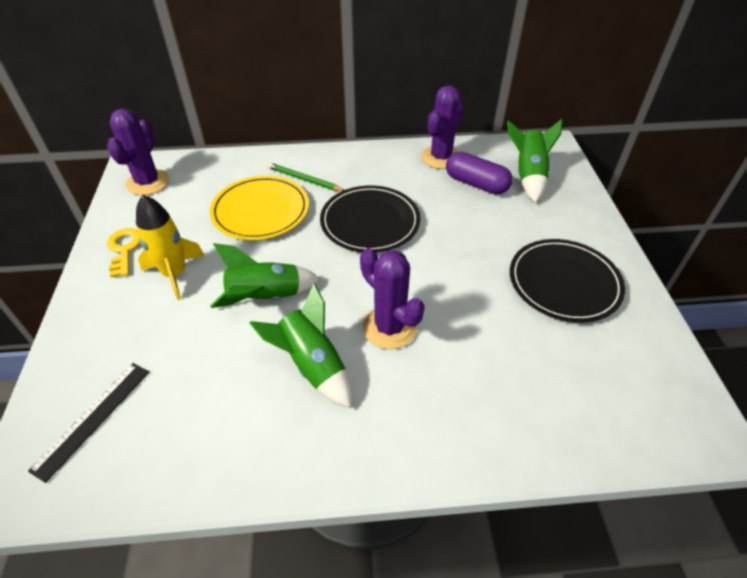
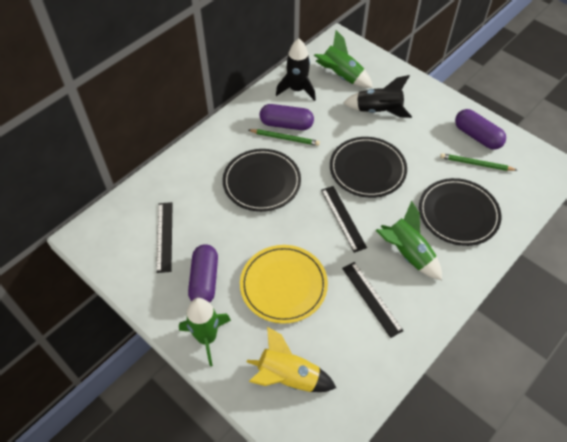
black plate: [320,185,421,252] [510,239,625,323] = 2 -> [223,149,301,212] [330,137,407,198] [419,178,501,246] = 3
black rocket: none = 0 -> [276,38,316,101] [343,75,412,118] = 2
black ruler: [28,363,150,483] = 1 -> [156,202,173,273] [321,186,367,253] [342,262,404,338] = 3
green pencil: [267,163,344,192] = 1 -> [249,129,320,146] [440,153,517,171] = 2
purple cactus: [107,109,169,195] [360,248,425,349] [421,85,464,169] = 3 -> none = 0
purple capsule: [446,152,512,194] = 1 -> [188,244,218,303] [260,104,314,130] [455,109,506,150] = 3
yellow key: [107,228,140,278] = 1 -> none = 0

